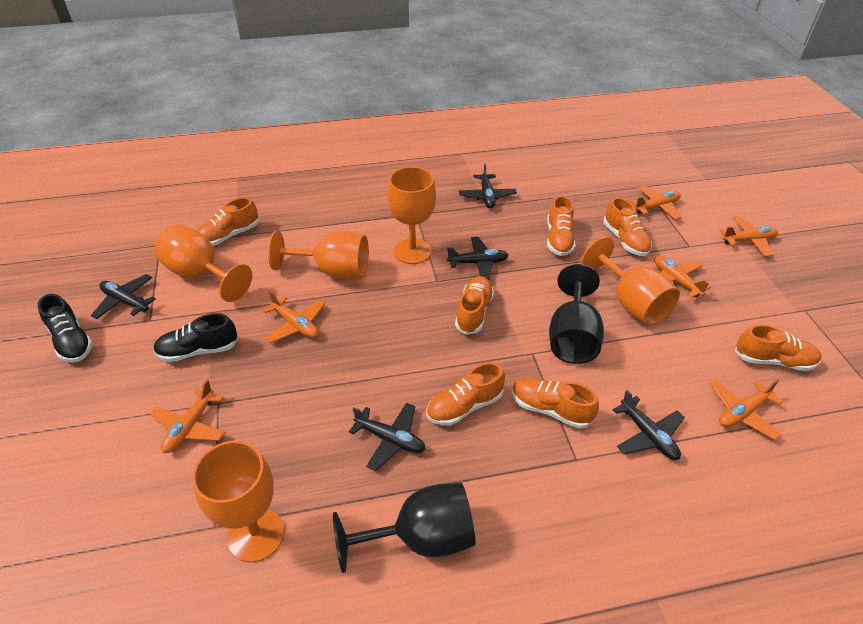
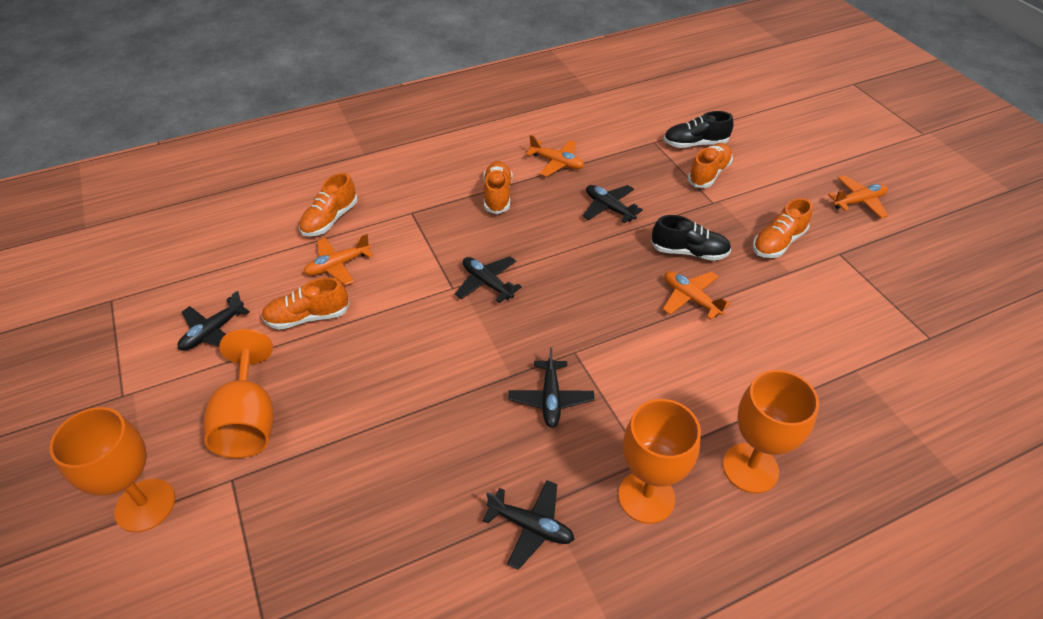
black goblet: [333,483,476,573] [549,264,604,364] = 2 -> none = 0
orange goblet: [154,224,252,302] [192,441,284,562] [268,231,369,279] [388,167,436,264] [581,237,680,325] = 5 -> [49,407,175,532] [204,329,274,458] [618,399,701,524] [723,370,819,493] = 4
orange plane: [150,380,225,453] [263,291,325,343] [630,185,682,220] [654,256,711,298] [710,379,783,440] [719,216,778,257] = 6 -> [303,234,373,285] [526,135,584,177] [663,271,730,320] [828,175,888,218] = 4
orange shoe: [197,197,258,246] [426,362,505,426] [455,276,494,335] [512,377,599,429] [547,195,576,256] [603,197,652,256] [735,325,822,371] = 7 -> [262,278,350,330] [299,173,358,237] [483,161,512,214] [688,143,733,188] [753,198,813,258] = 5

